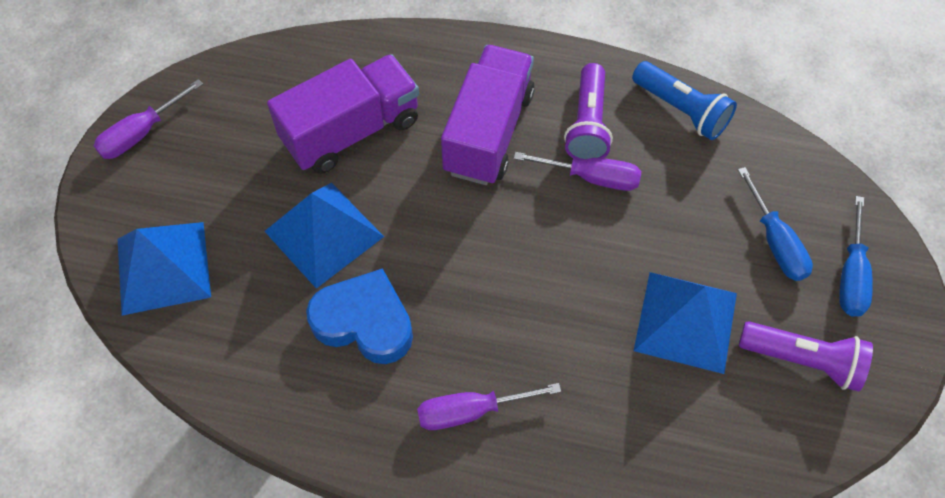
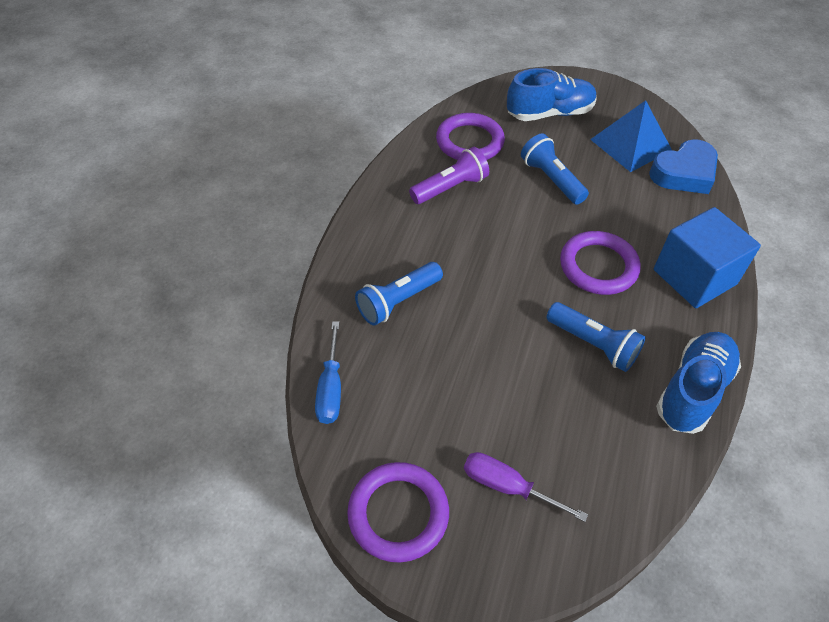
blue cube: none = 0 -> [654,207,761,308] = 1
blue flashlight: [632,61,737,140] = 1 -> [355,262,443,325] [521,133,589,205] [547,302,645,372] = 3
blue pyramid: [118,222,211,316] [264,183,384,289] [634,272,737,374] = 3 -> [590,100,672,172] = 1
blue screwdriver: [738,167,813,281] [840,196,873,316] = 2 -> [315,321,341,424] = 1
blue shoe: none = 0 -> [507,68,597,121] [656,332,741,434] = 2
purple flashlight: [564,63,613,160] [739,321,873,392] = 2 -> [409,147,489,204] = 1
purple ring: none = 0 -> [347,462,449,563] [436,113,505,160] [560,231,640,295] = 3
purple screwdriver: [94,79,203,159] [417,383,561,430] [514,152,641,191] = 3 -> [464,452,588,522] = 1
purple truck: [267,54,419,174] [441,45,535,185] = 2 -> none = 0

